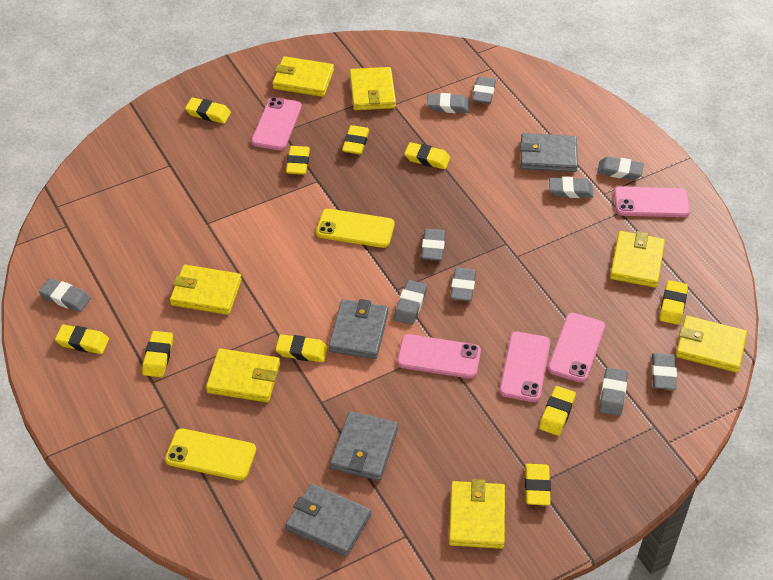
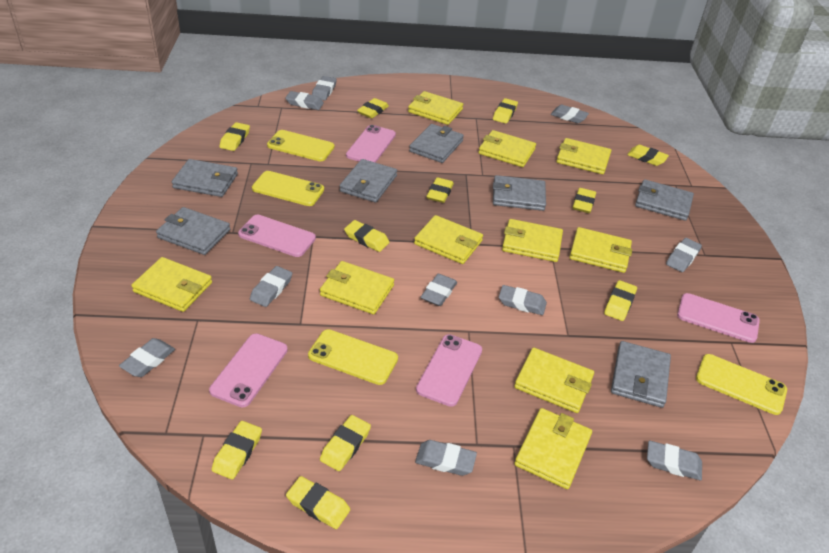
grey wallet: [286,484,371,556] [329,299,389,359] [330,411,398,481] [520,133,578,172] = 4 -> [156,207,230,255] [172,159,238,197] [340,159,397,202] [409,124,464,163] [493,175,546,211] [611,341,671,408] [635,179,694,221] = 7
yellow eraser: [55,325,109,354] [142,331,173,377] [185,97,231,124] [276,334,328,362] [286,146,310,175] [342,125,369,154] [404,142,450,169] [525,464,551,505] [539,386,576,436] [660,280,688,325] = 10 -> [212,421,262,479] [219,122,250,151] [286,476,350,529] [320,415,371,471] [344,220,390,252] [357,98,389,118] [426,177,454,203] [493,98,518,124] [573,188,596,213] [604,280,637,321] [627,145,669,166] = 11
yellow phone: [165,428,256,480] [316,209,395,248] = 2 -> [252,171,324,206] [267,130,334,161] [308,329,398,385] [696,354,787,415] = 4
yellow wallet: [170,265,242,315] [206,348,280,402] [272,56,334,97] [350,67,396,110] [449,479,505,549] [610,231,665,288] [676,316,747,373] = 7 -> [131,257,212,312] [320,261,394,315] [408,91,463,125] [414,215,483,264] [478,130,536,167] [502,219,563,262] [514,348,594,413] [514,408,592,489] [556,138,611,174] [570,227,632,273] = 10

